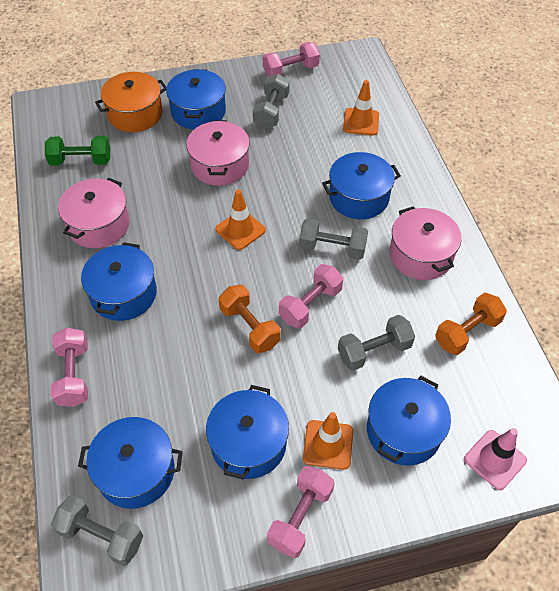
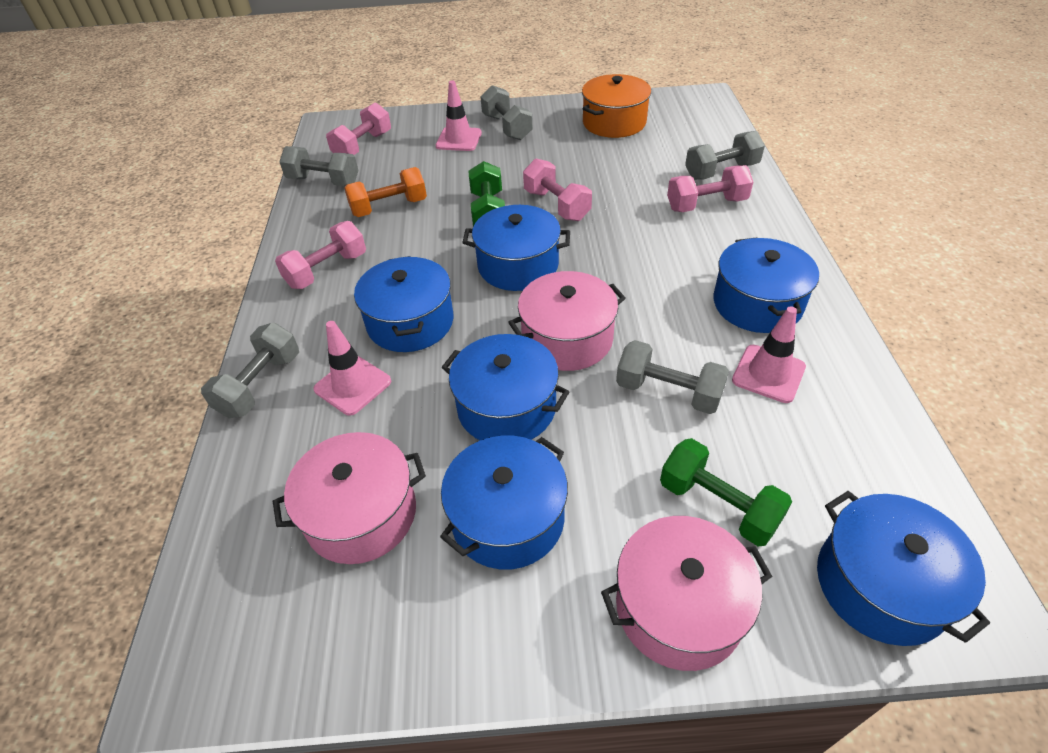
green dumbbell: [45,136,110,166] = 1 -> [469,161,505,227] [660,438,792,546] = 2
grey dumbbell: [51,495,143,566] [253,74,290,129] [299,218,368,260] [338,315,415,371] = 4 -> [201,323,299,418] [279,146,359,186] [480,85,533,140] [616,340,729,414] [685,131,765,180] = 5
orange dumbbell: [219,285,281,353] [435,293,507,355] = 2 -> [344,167,427,217] = 1
orange traffic cone: [215,189,266,250] [303,412,353,470] [343,80,379,135] = 3 -> none = 0
pink traffic cone: [464,428,527,490] = 1 -> [314,321,391,416] [436,80,482,151] [732,306,806,403] = 3

